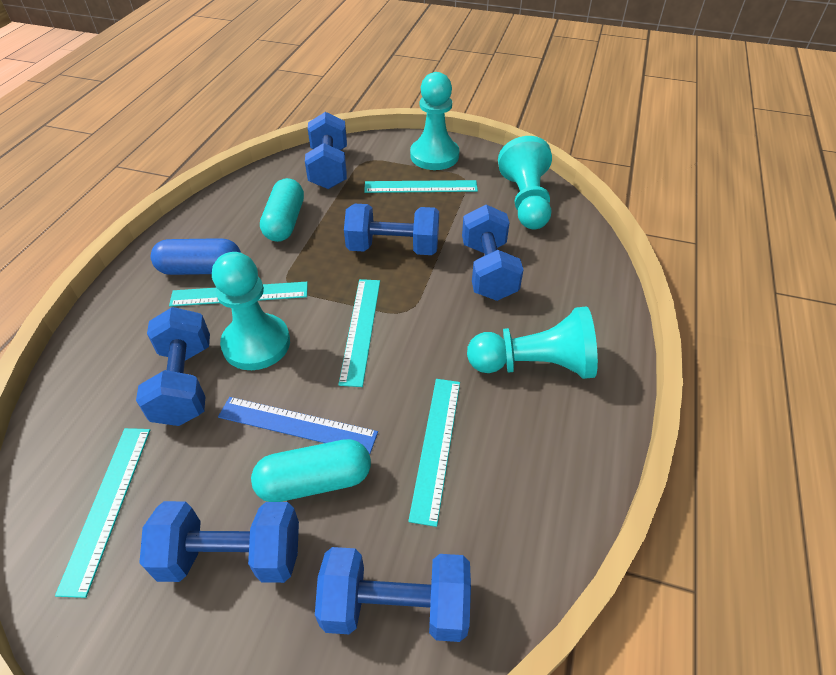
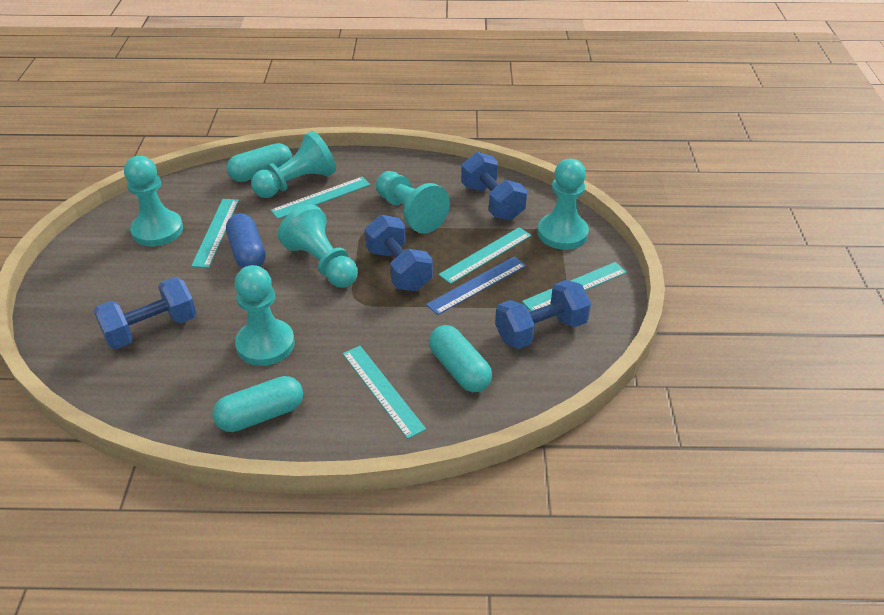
blue dumbbell: [136,307,210,426] [139,501,299,583] [305,112,347,189] [315,547,471,642] [344,203,439,255] [462,205,524,301] = 6 -> [94,277,196,349] [364,215,433,291] [461,152,527,220] [495,280,591,349] = 4
turquoise capsule: [251,439,371,502] [260,178,304,242] = 2 -> [213,376,303,432] [227,143,292,182] [429,325,492,392] = 3
turquoise pawn: [212,252,290,370] [410,72,459,170] [467,306,598,379] [498,136,552,229] = 4 -> [124,156,183,246] [235,265,295,366] [251,131,336,198] [278,204,358,288] [376,171,450,233] [538,159,589,250] = 6

